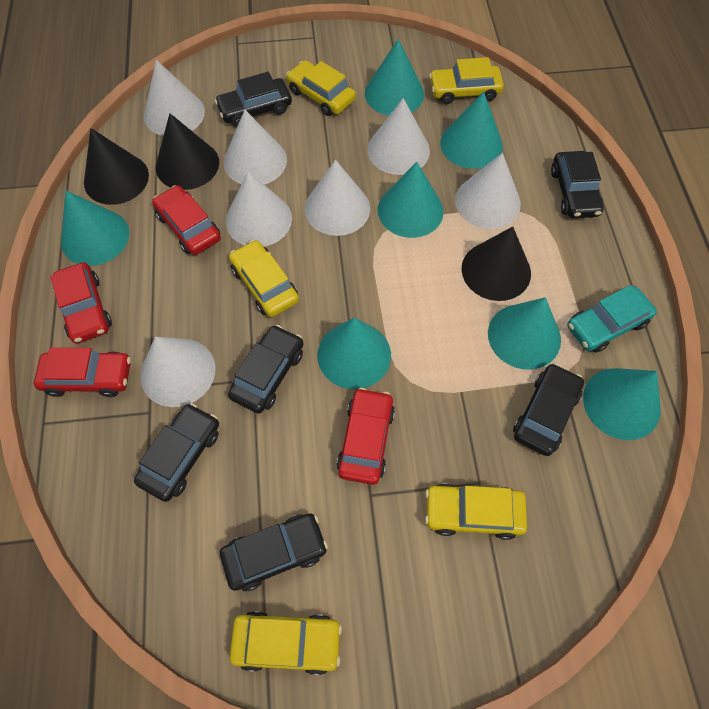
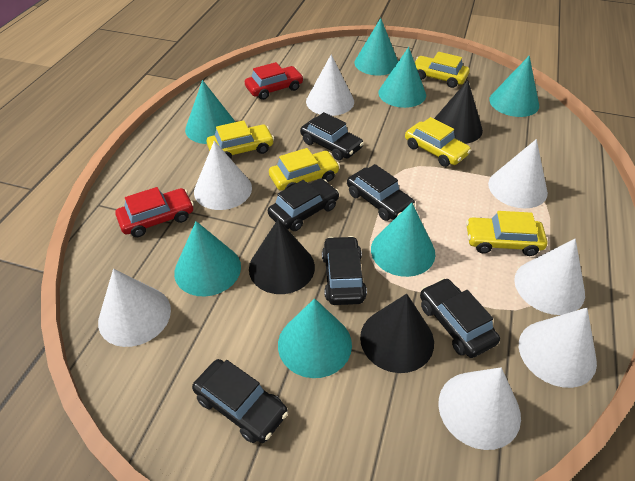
red car: [34,348,131,397] [50,262,112,343] [152,185,221,255] [336,388,395,485] = 4 -> [115,187,194,237] [245,62,304,100] = 2
turquoise car: [567,285,657,353] = 1 -> none = 0

